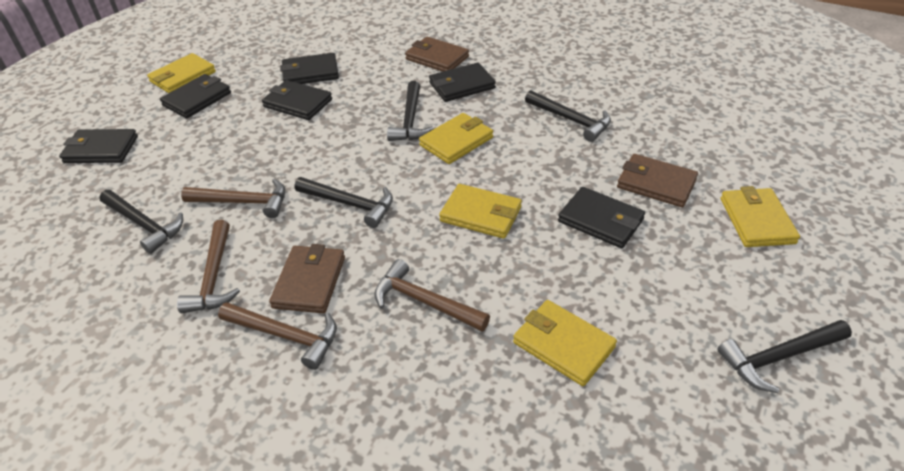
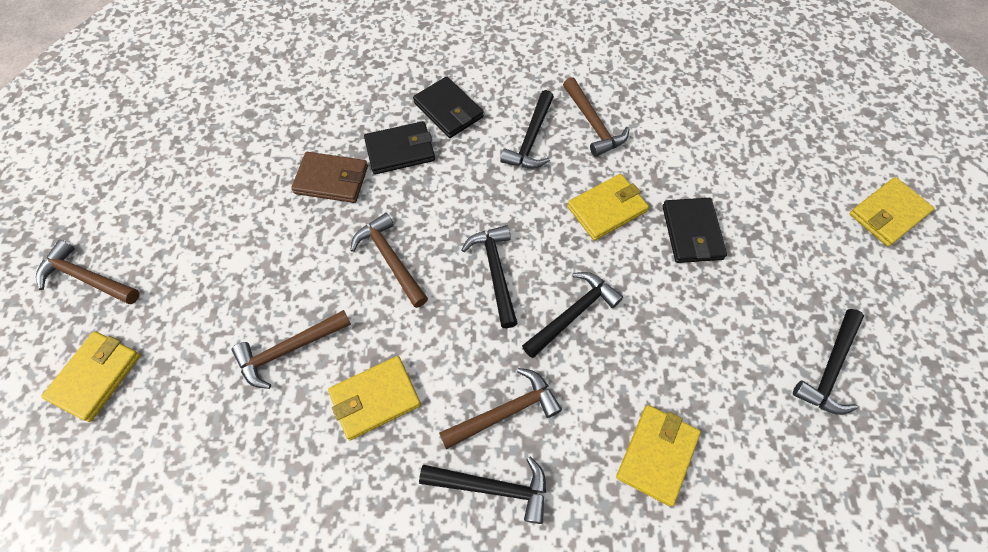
black wallet: [59,129,138,163] [160,74,231,118] [262,80,332,120] [280,53,339,84] [429,63,496,102] [558,187,645,248] = 6 -> [364,121,435,174] [413,76,484,138] [662,198,727,263] = 3
brown hammer: [177,220,240,313] [181,179,285,218] [218,302,337,370] [374,259,490,332] = 4 -> [36,240,140,304] [232,310,351,389] [350,213,428,308] [439,368,562,449] [563,77,629,157] = 5
brown wallet: [269,244,345,313] [405,37,469,72] [617,154,698,207] = 3 -> [291,152,368,203] = 1

